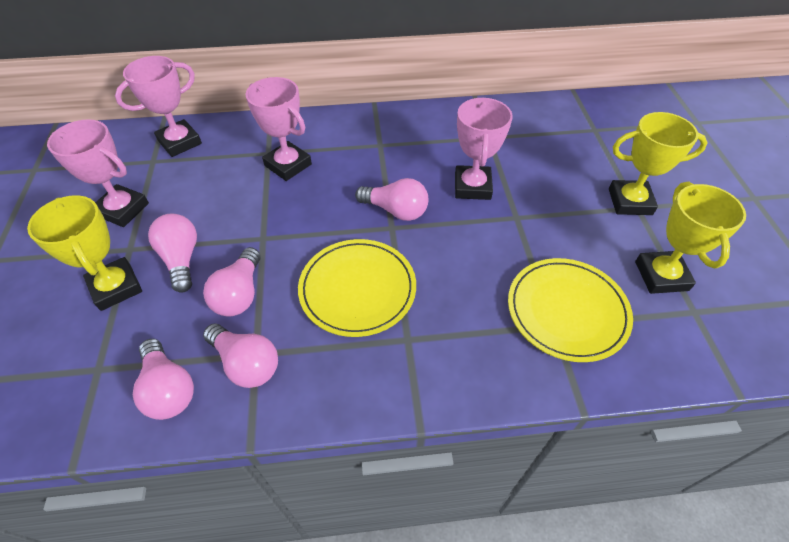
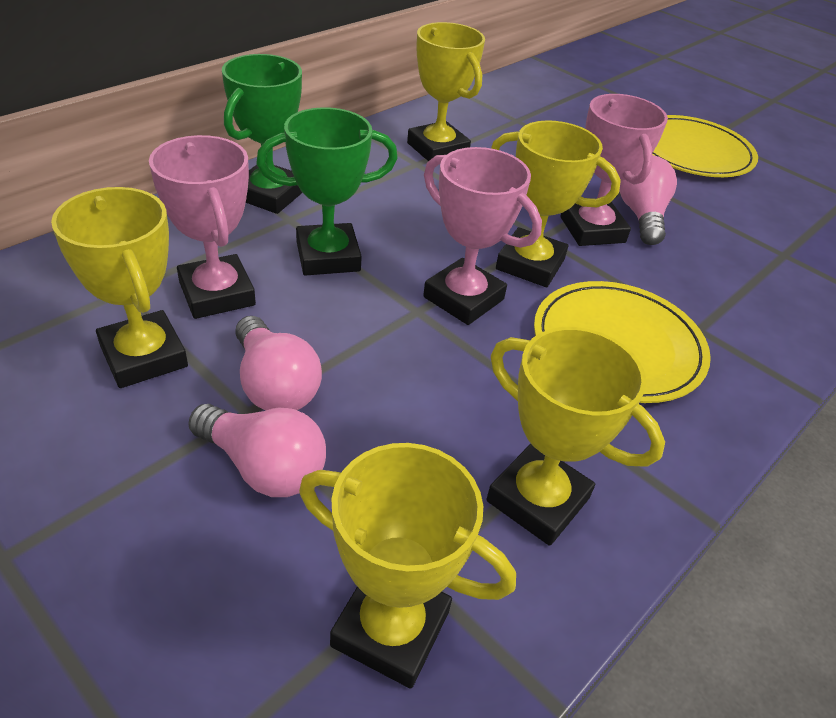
green trophy: none = 0 -> [222,54,303,214] [256,107,398,275] = 2
pink light bulb: [133,339,194,420] [148,214,197,293] [203,247,260,317] [203,323,278,388] [355,178,428,221] = 5 -> [188,404,326,497] [235,316,322,411] [619,155,677,245] = 3
pink trophy: [47,119,149,227] [115,56,202,157] [245,77,312,181] [455,97,513,200] = 4 -> [149,135,256,319] [423,147,542,325] [560,94,668,246] = 3
yellow trophy: [27,195,142,311] [609,112,708,215] [635,182,746,294] = 3 -> [51,187,188,388] [299,443,516,689] [407,22,485,161] [486,327,665,546] [491,120,621,287] = 5

